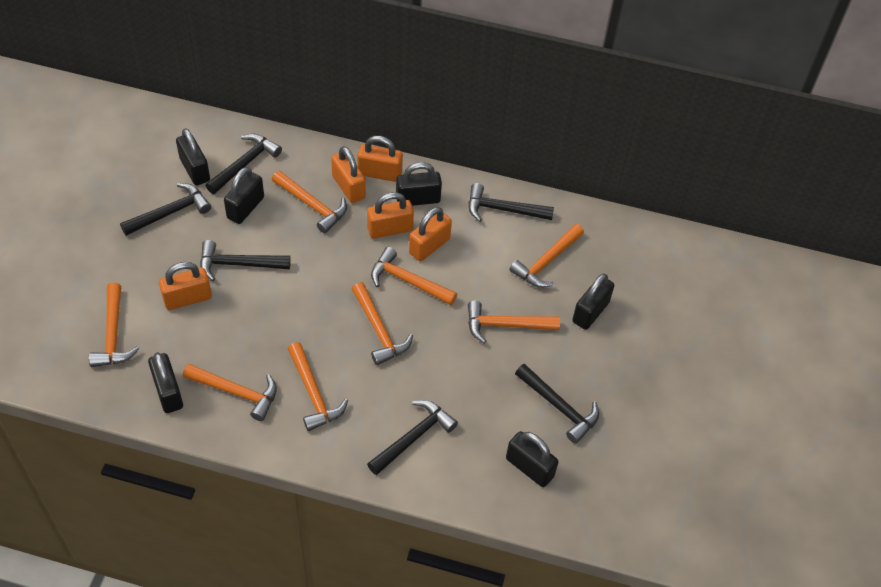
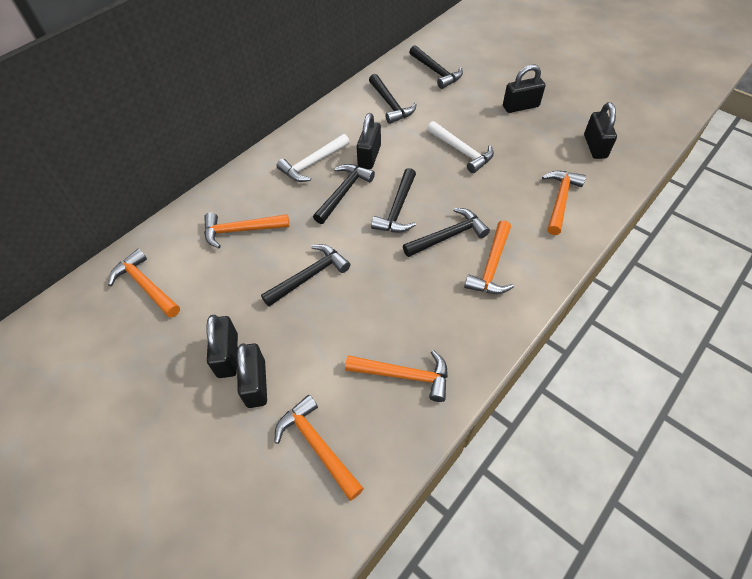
black padlock: [148,352,183,413] [176,128,210,186] [224,167,264,224] [396,162,442,206] [506,431,558,487] [572,273,614,330] = 6 -> [206,315,238,378] [237,343,267,408] [356,113,381,169] [503,65,545,113] [584,102,617,159] = 5
orange hammer: [89,283,139,367] [183,363,277,421] [272,170,347,233] [288,342,348,431] [352,282,413,365] [371,247,457,305] [468,301,560,344] [509,224,584,288] = 8 -> [108,249,180,318] [204,213,290,248] [274,395,364,501] [345,350,448,402] [464,220,514,294] [542,171,586,235] = 6
orange padlock: [159,262,212,310] [331,146,366,203] [357,136,403,182] [367,192,414,239] [409,207,452,261] = 5 -> none = 0
white hammer: none = 0 -> [276,134,350,182] [427,121,494,173] = 2

